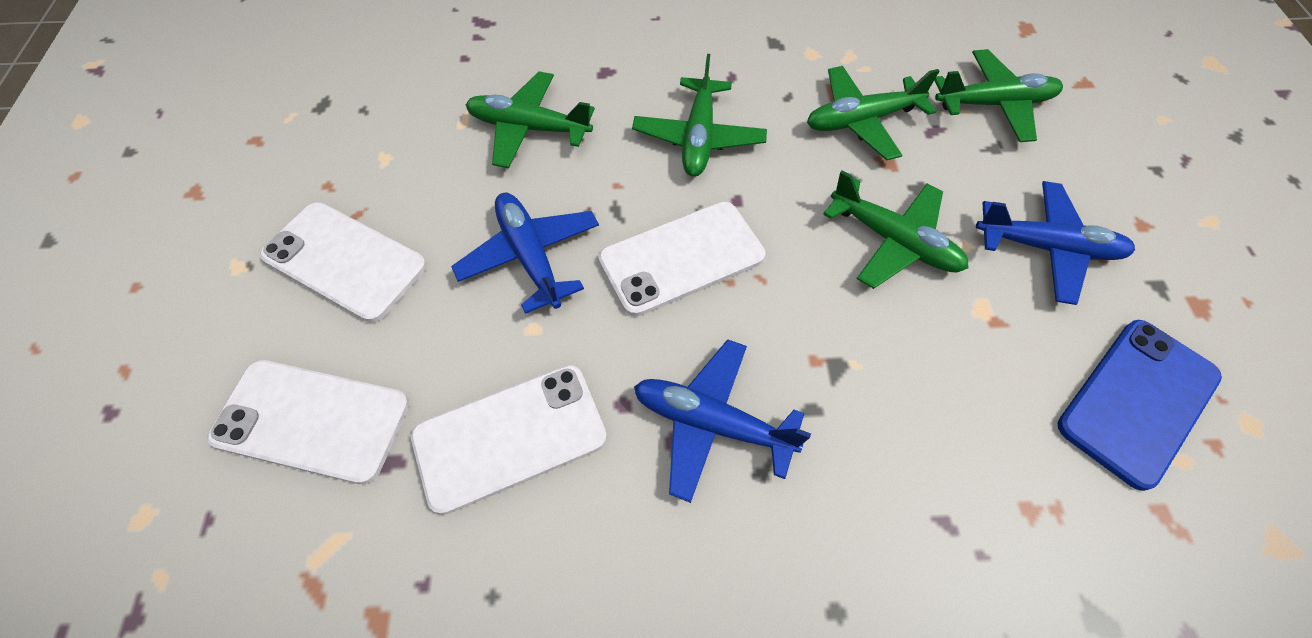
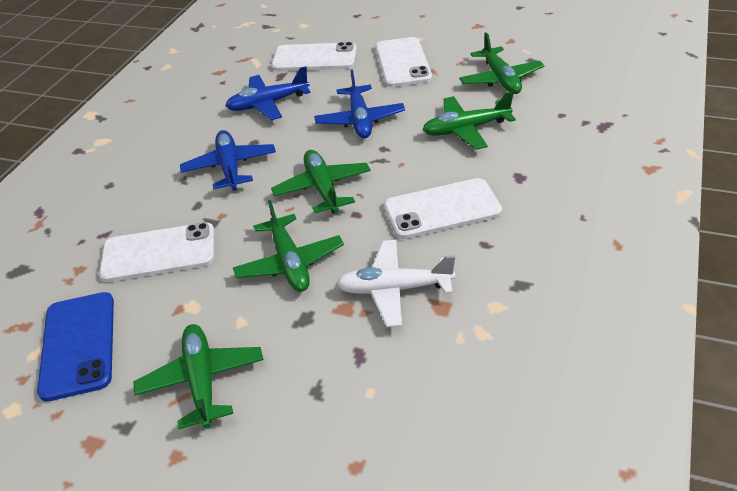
white plane: none = 0 -> [336,240,455,327] = 1

